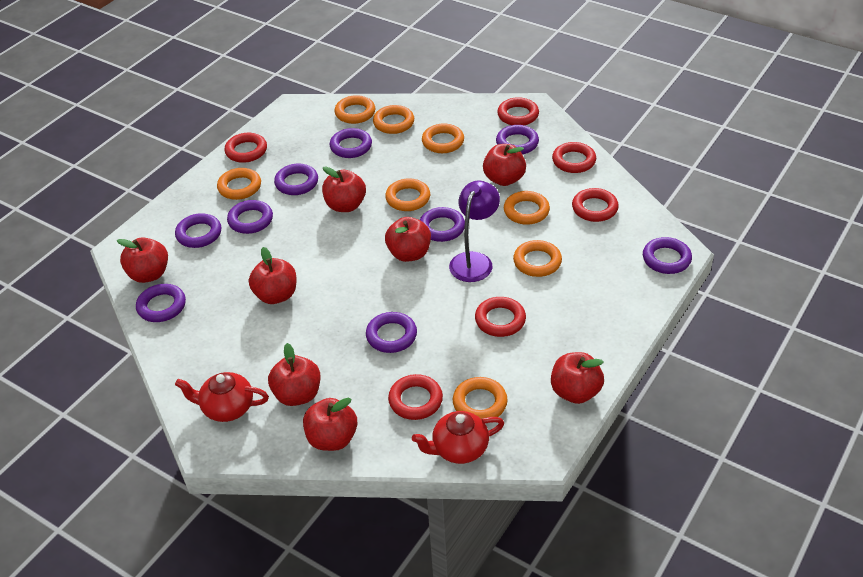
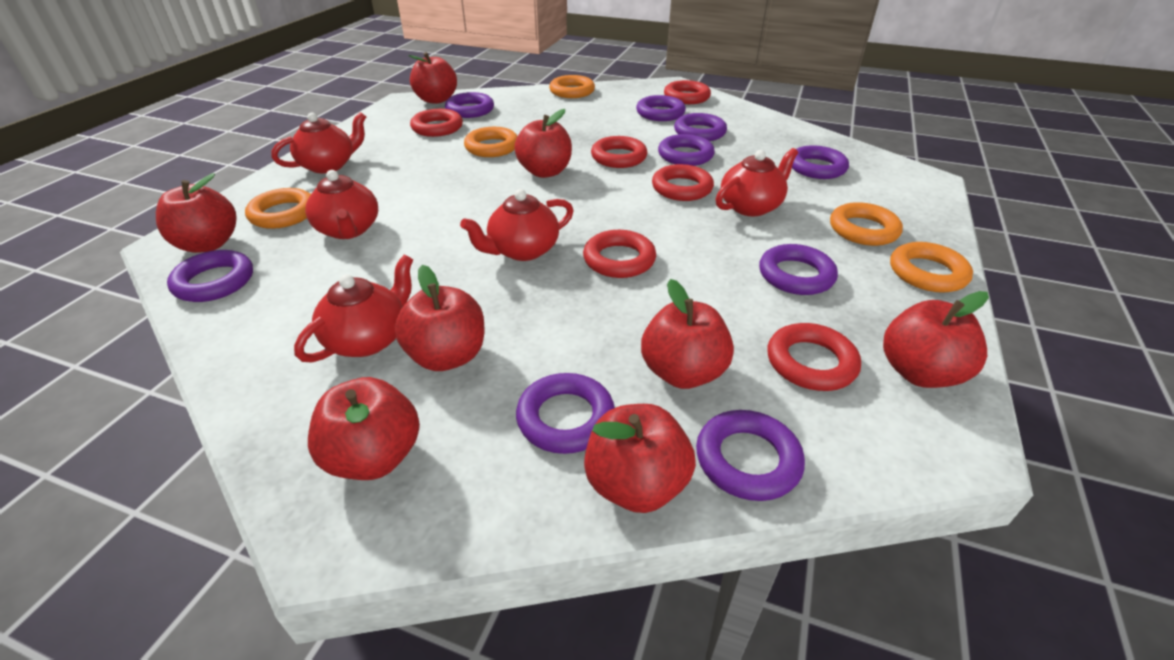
orange ring: [217,168,261,200] [335,95,376,124] [373,105,414,134] [385,178,430,211] [422,123,464,153] [453,377,507,419] [504,191,550,225] [513,240,562,277] = 8 -> [245,188,311,229] [464,127,518,157] [549,75,595,98] [830,202,903,246] [890,242,973,293] = 5
purple lamp: [449,181,500,282] = 1 -> none = 0
red teapot: [175,372,269,422] [412,411,504,464] = 2 -> [271,112,366,173] [294,255,413,363] [305,170,378,239] [460,189,574,261] [716,148,798,216] = 5

